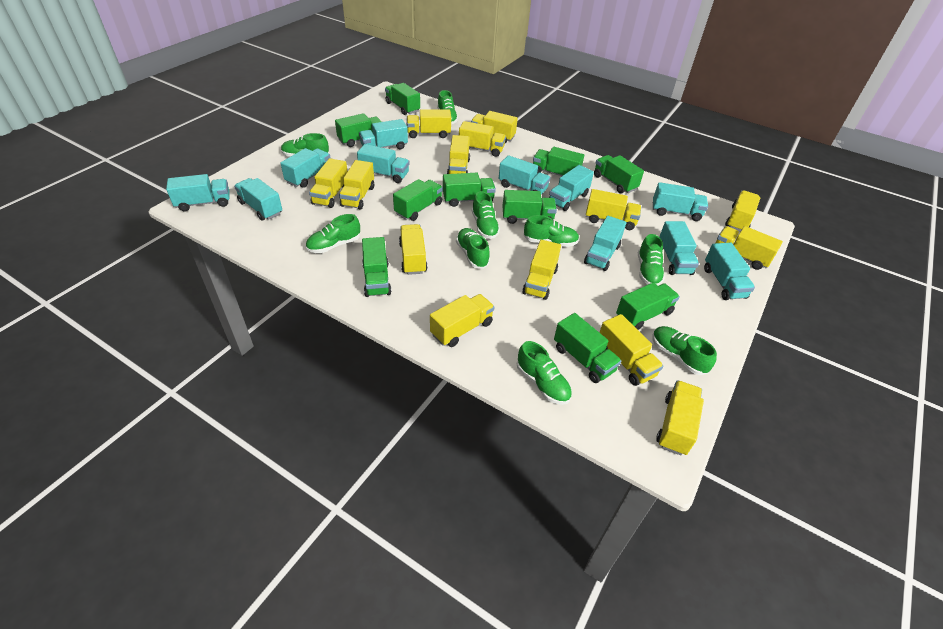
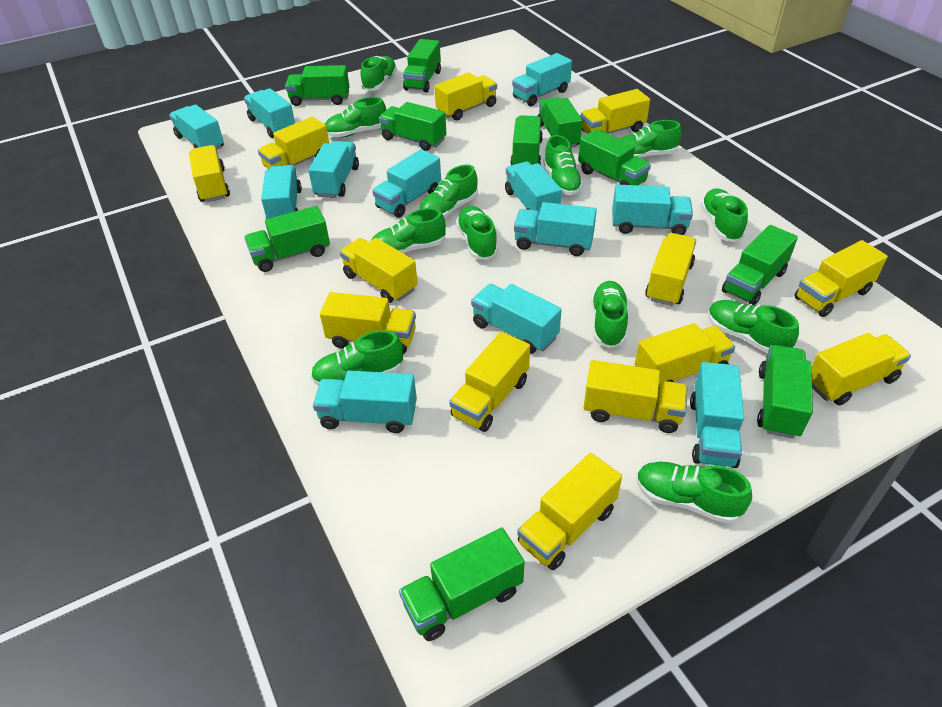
green shoe: [281,133,329,157] [306,214,360,253] [437,90,458,124] [456,228,490,269] [472,191,500,239] [517,341,572,405] [524,215,579,247] [638,234,665,285] [653,326,717,375] = 9 -> [311,330,403,386] [325,97,386,138] [361,56,397,91] [371,208,446,253] [419,165,478,218] [456,206,498,260] [543,135,583,195] [591,281,628,348] [620,120,682,158] [636,462,752,524] [700,188,748,242] [708,300,799,353] = 12
turquoise truck: [166,174,229,211] [234,178,282,221] [280,148,331,188] [357,144,409,183] [359,119,408,149] [498,155,551,194] [549,165,594,211] [584,216,626,271] [653,182,708,221] [659,221,699,275] [704,243,755,300] = 11 -> [169,104,224,149] [244,88,295,138] [261,165,302,219] [308,141,359,198] [313,371,417,433] [372,149,441,218] [471,284,562,354] [505,162,562,212] [512,53,572,106] [514,202,597,256] [612,185,693,235] [690,362,744,468] = 12
yellow truck: [309,158,348,208] [339,160,374,209] [399,224,427,275] [407,109,451,138] [430,294,495,347] [447,135,470,174] [459,121,506,157] [471,111,518,143] [522,240,561,300] [586,189,641,230] [599,314,664,386] [656,380,704,455] [716,226,783,270] [725,190,760,232] = 14 -> [189,145,230,202] [258,117,329,170] [320,292,416,354] [340,238,418,303] [434,72,497,120] [449,332,530,432] [517,453,622,570] [581,89,650,134] [583,360,688,433] [634,323,735,385] [645,233,696,306] [794,240,888,317] [811,333,911,406] = 13

